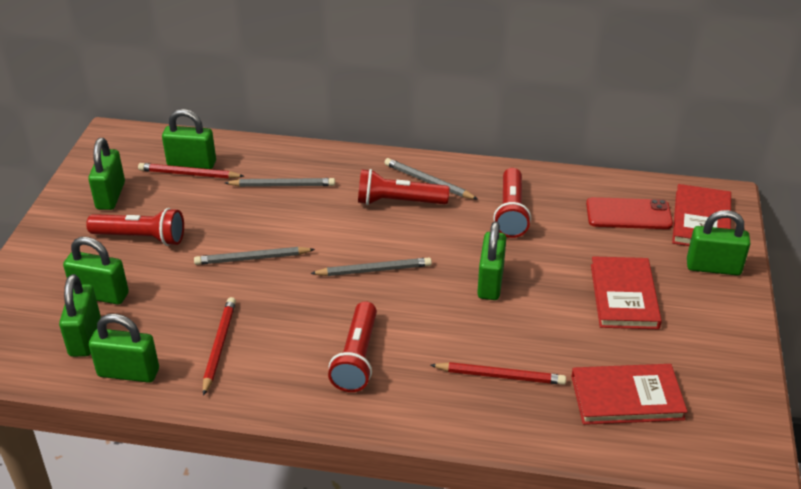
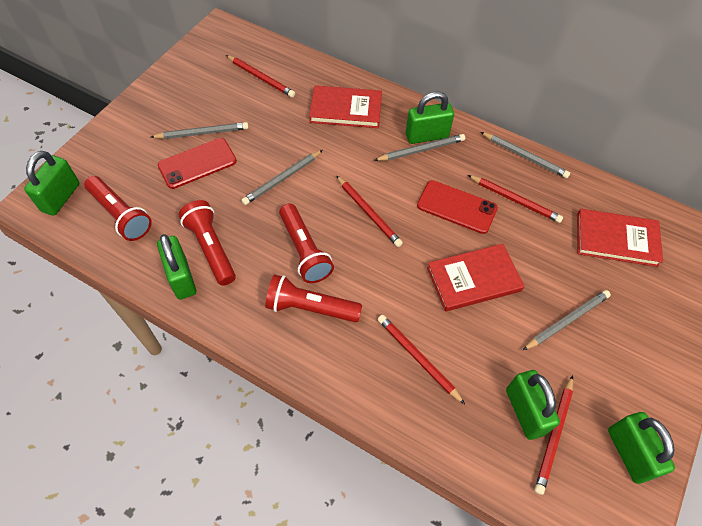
green padlock: [59,274,101,357] [63,237,129,305] [88,138,125,210] [89,314,159,383] [162,109,216,169] [477,221,506,300] [687,210,751,276] = 7 -> [24,151,79,216] [157,234,196,300] [406,92,454,144] [506,370,560,440] [608,412,675,484] = 5
grey pencil: [194,247,315,265] [225,178,335,187] [310,258,432,276] [384,158,478,199] = 4 -> [151,122,249,139] [241,150,323,205] [374,134,465,161] [480,132,570,178] [523,290,611,350] = 5
red pencil: [138,163,244,179] [203,297,236,396] [431,362,566,385] = 3 -> [226,55,295,97] [336,175,403,247] [378,315,465,404] [468,175,563,223] [535,375,573,495] = 5
red phone: [586,197,673,229] = 1 -> [158,138,237,189] [417,180,498,234] = 2

